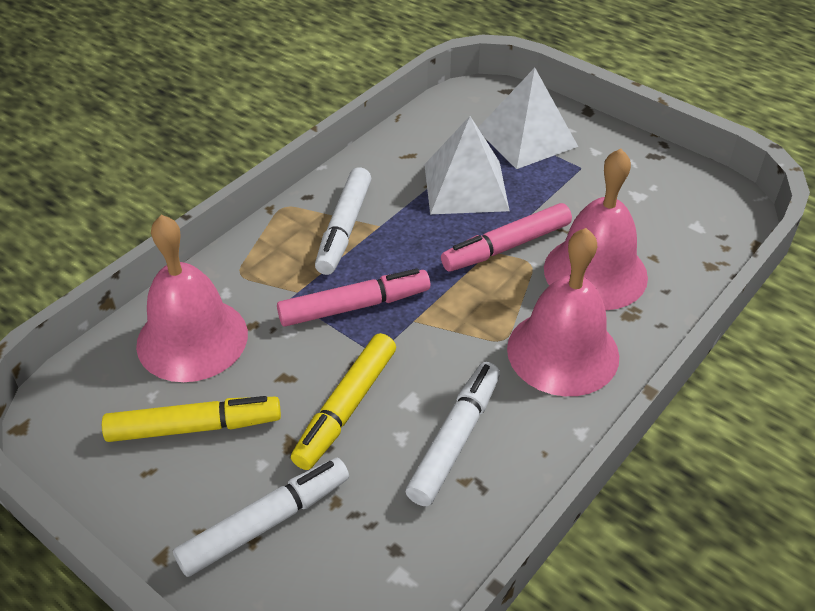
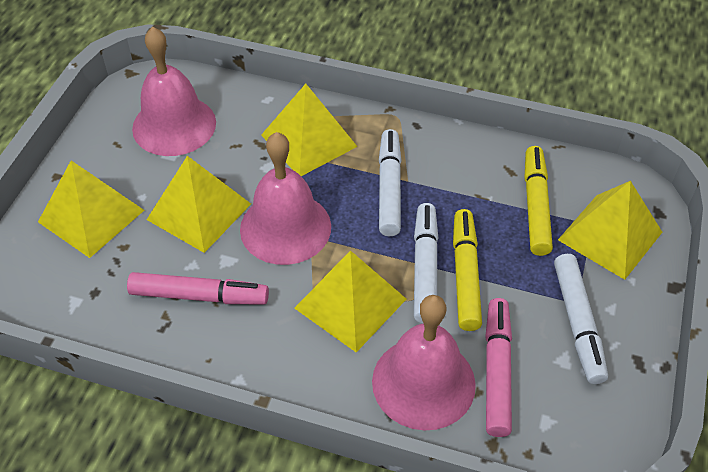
white pyramid: [424,116,510,214] [478,68,578,169] = 2 -> none = 0
yellow pyramid: none = 0 -> [38,160,144,258] [147,156,251,253] [261,84,358,176] [294,250,406,352] [558,181,662,280] = 5

